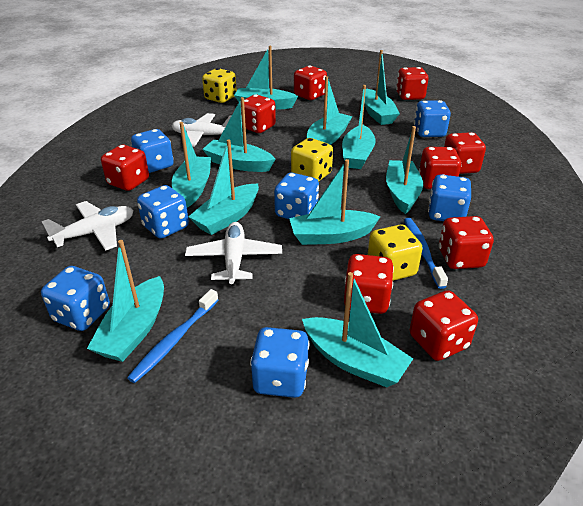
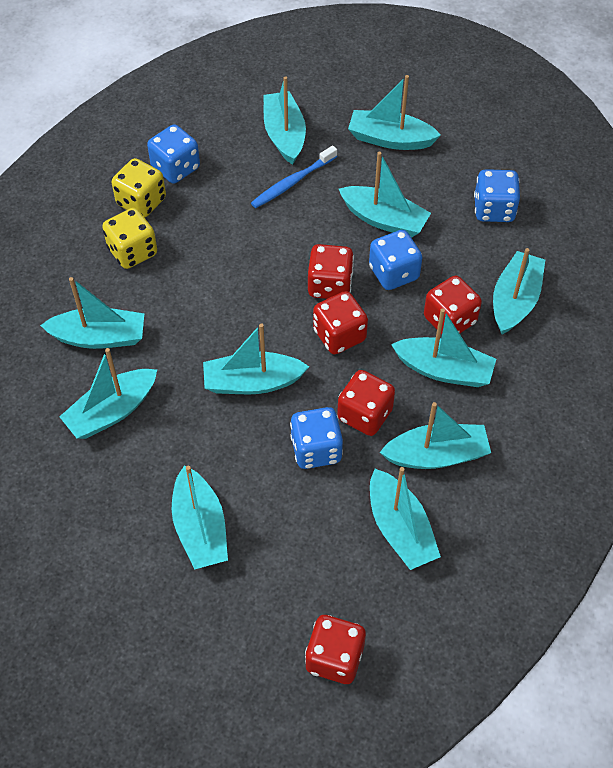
blue dice: [41,266,110,331] [131,129,174,173] [137,185,189,239] [250,327,309,398] [274,173,319,219] [414,100,451,137] [428,175,471,221] = 7 -> [147,125,200,184] [290,407,343,469] [369,230,423,290] [474,169,520,222] = 4
blue toothbrush: [127,289,218,383] [404,218,448,289] = 2 -> [251,145,337,208] = 1
red dice: [101,145,149,191] [241,94,276,133] [294,66,327,100] [344,254,394,314] [396,67,429,100] [410,290,478,361] [419,147,462,189] [439,216,494,269] [444,132,486,174] = 9 -> [305,615,366,684] [308,244,354,299] [313,291,368,354] [337,370,395,436] [424,276,482,334] = 5
white plane: [41,201,133,251] [172,113,231,147] [185,222,282,286] = 3 -> none = 0
yellow dice: [202,68,237,103] [291,138,333,182] [368,224,423,281] = 3 -> [102,208,157,269] [112,158,166,218] = 2

